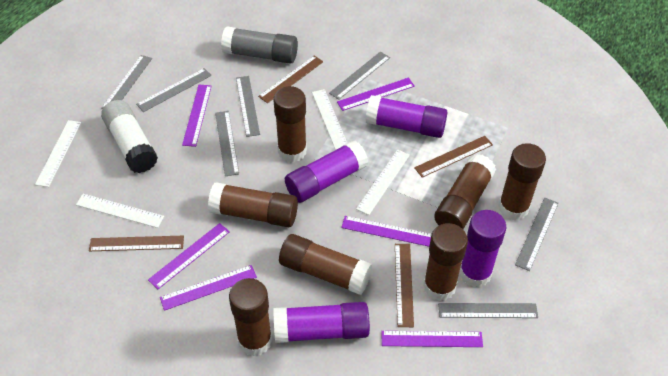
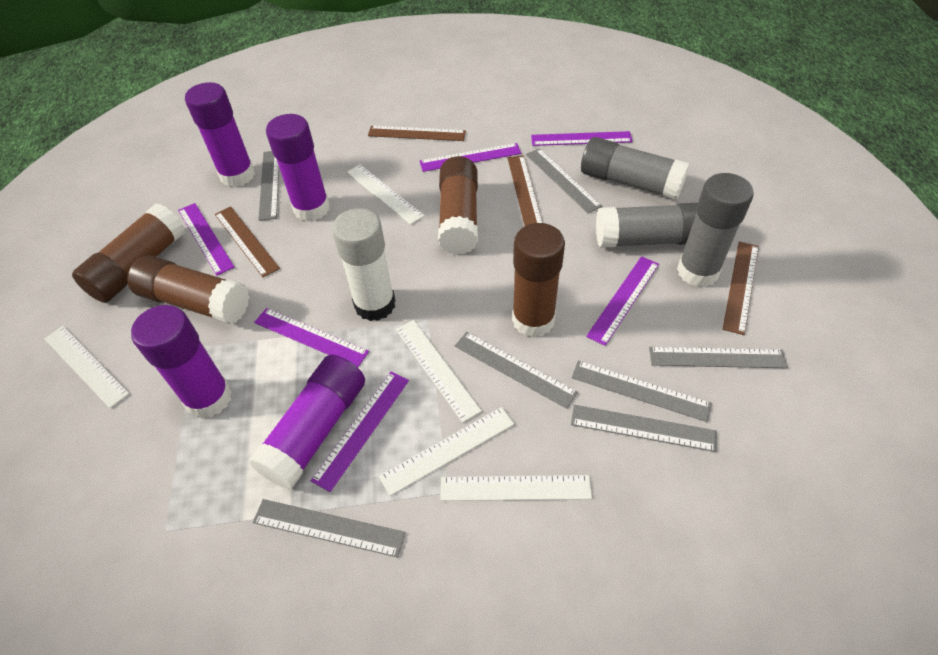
brown glue stick: [208,182,298,227] [229,278,272,356] [273,86,307,162] [279,234,372,295] [423,223,468,301] [434,154,496,229] [498,143,546,220] = 7 -> [72,204,185,303] [127,255,249,324] [438,156,478,255] [512,223,565,338] = 4
grey glue stick: [221,26,298,64] = 1 -> [581,137,690,200] [596,203,698,248] [677,173,754,287] = 3
white ruler: [35,120,81,187] [76,194,164,228] [312,89,347,150] [356,149,410,215] = 4 -> [44,326,129,408] [347,165,424,225] [379,407,514,496] [396,320,482,423] [440,475,592,501] = 5

